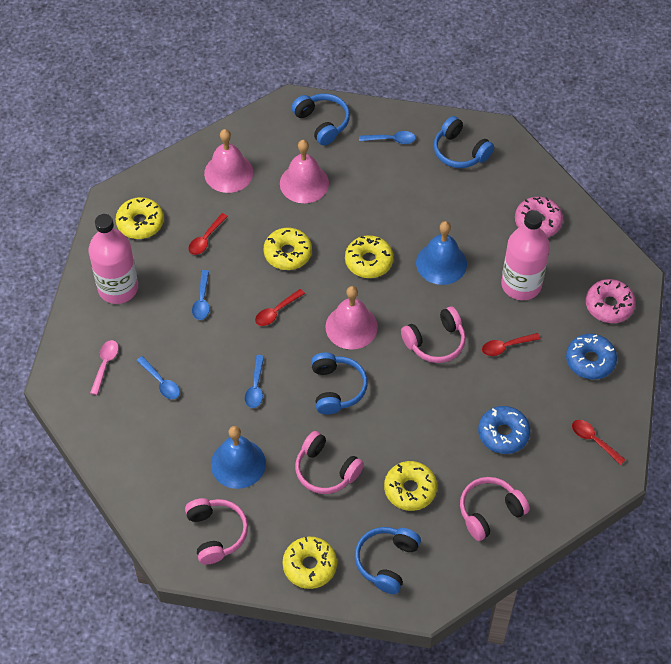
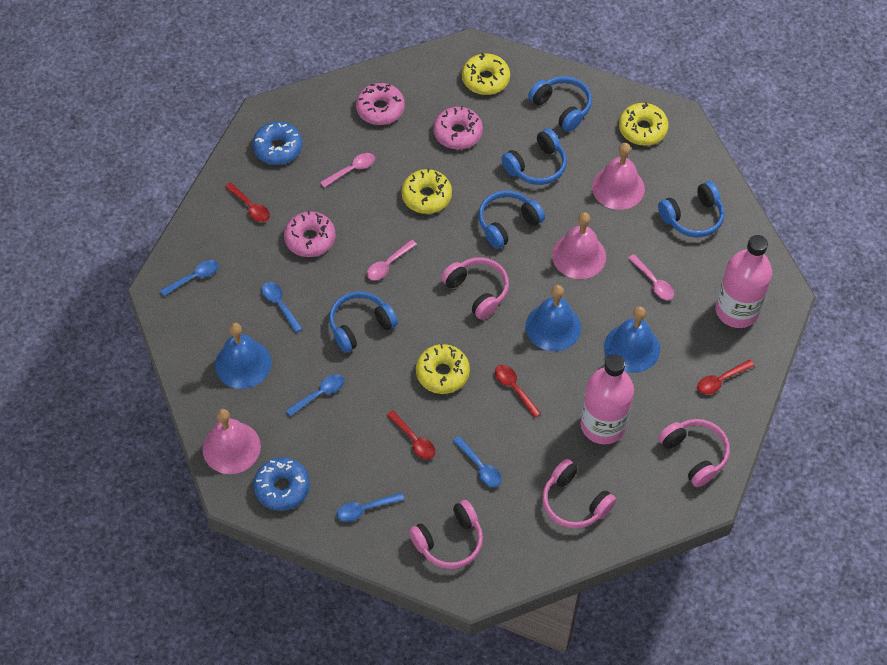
blue bell: [211,426,266,489] [416,221,467,285] = 2 -> [215,323,272,389] [526,285,581,351] [604,306,660,373] = 3
blue headphones: [291,93,350,145] [311,352,368,415] [355,527,421,594] [434,116,494,168] = 4 -> [329,291,398,353] [478,190,545,249] [501,128,567,185] [528,76,592,132] [658,181,725,237] = 5
blue spoon: [136,356,180,399] [192,270,210,320] [245,355,264,408] [359,131,416,144] = 4 -> [160,260,219,297] [262,282,303,333] [286,374,344,417] [337,492,404,522] [453,436,502,487] = 5
pink donut: [515,197,563,237] [586,279,636,323] = 2 -> [284,211,335,257] [356,83,405,125] [433,106,483,149] = 3
pink spoon: [90,340,119,395] = 1 -> [320,153,375,188] [367,239,417,280] [628,254,674,300] = 3
yellow donut: [115,197,164,239] [264,228,312,270] [282,537,337,589] [345,235,393,278] [384,461,437,511] = 5 -> [401,168,452,214] [416,344,470,394] [462,53,510,95] [619,102,668,146] = 4

